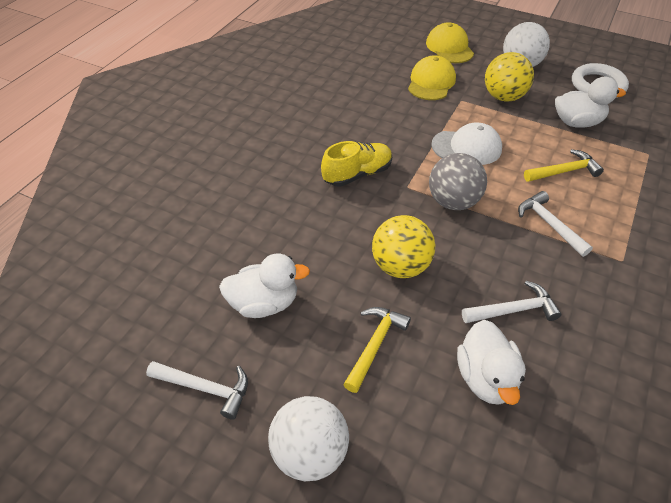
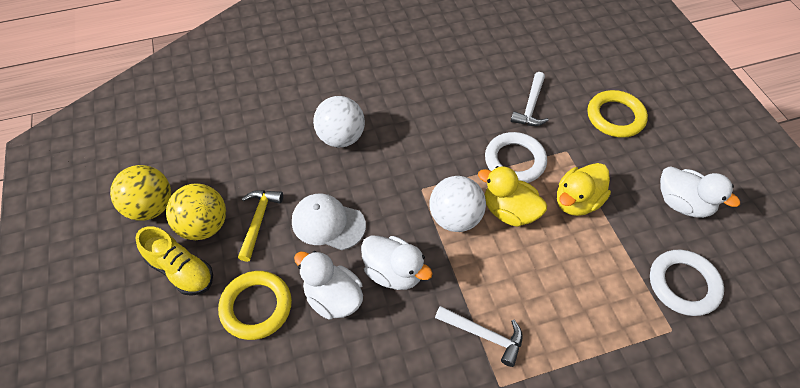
grey ball: [429,153,487,210] = 1 -> none = 0
white hammer: [146,361,248,419] [462,281,561,323] [518,191,593,257] = 3 -> [435,306,523,367] [511,72,549,126] = 2
white ring: [572,63,629,98] = 1 -> [485,132,547,183] [650,250,724,316] = 2
yellow cap: [408,55,456,100] [426,22,474,63] = 2 -> none = 0
yellow duck: none = 0 -> [478,166,547,227] [557,163,611,216] = 2
yellow hammer: [343,307,411,393] [524,149,604,182] = 2 -> [238,190,283,262] = 1
yellow ring: none = 0 -> [218,271,292,340] [588,90,648,138] = 2

